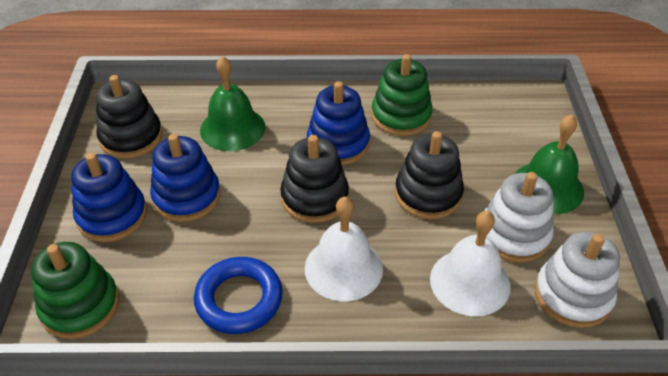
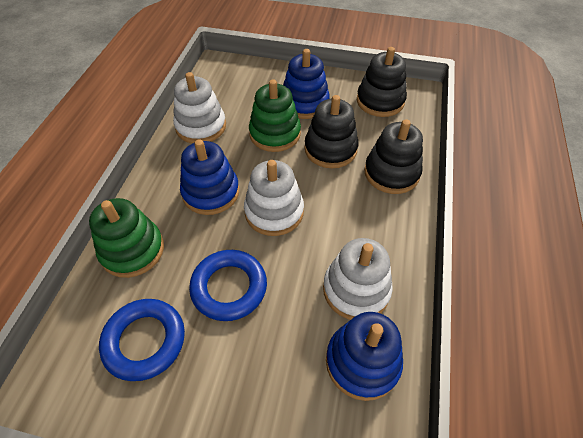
blue ring: [194,257,283,334] = 1 -> [99,299,185,381] [189,250,267,321] = 2
green bell: [200,56,265,151] [515,114,584,214] = 2 -> none = 0
white bell: [305,197,383,301] [430,211,511,316] = 2 -> none = 0
white stacking toy: [484,172,554,263] [535,232,620,328] = 2 -> [173,72,226,144] [244,160,304,236] [323,238,393,320] = 3

